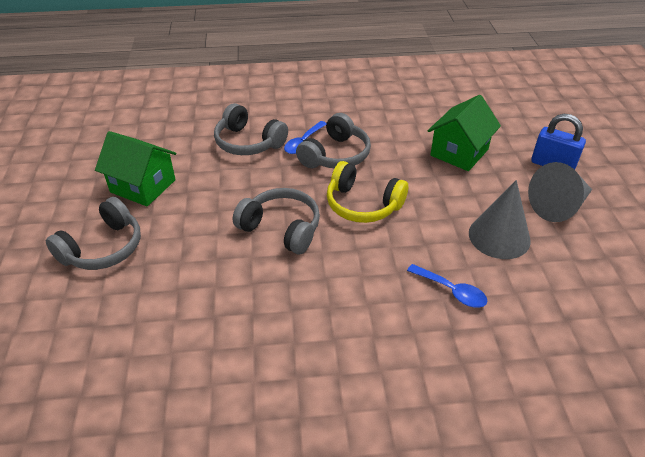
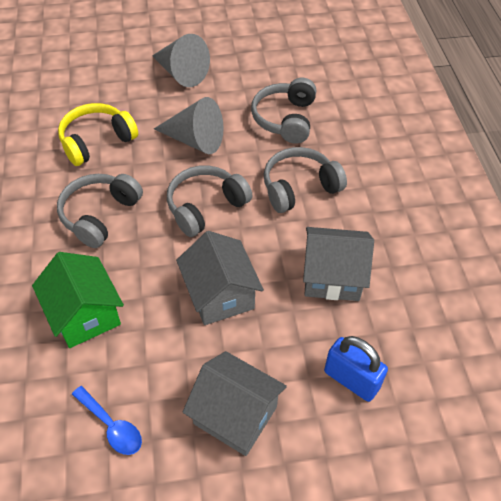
blue spoon: [284,121,327,154] [407,264,487,308] = 2 -> [72,386,142,455] = 1
green house: [95,131,176,206] [428,95,501,171] = 2 -> [32,252,124,348] = 1
grey house: none = 0 -> [176,231,264,325] [183,351,287,456] [303,227,374,301] = 3

